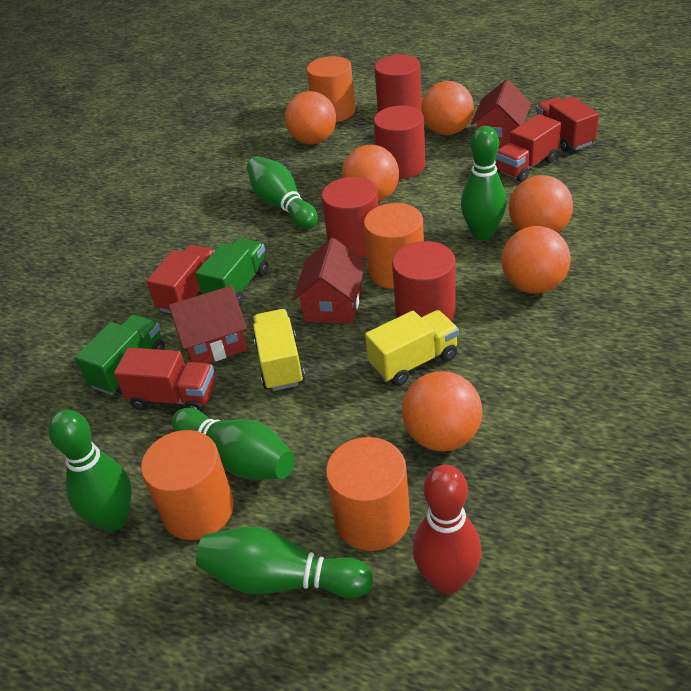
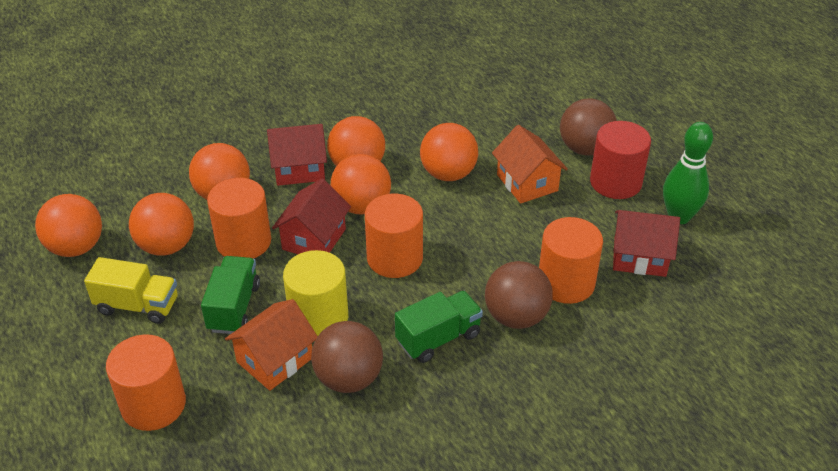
brown ball: none = 0 -> [311,321,383,393] [485,261,553,329] [560,98,617,155] = 3
green bowling pin: [48,409,132,531] [172,408,295,480] [196,527,373,598] [247,156,318,229] [461,126,506,240] = 5 -> [663,122,713,224] = 1
orange house: none = 0 -> [225,299,318,391] [492,125,568,204] = 2
red bowling pin: [413,465,482,594] = 1 -> none = 0
red cylinder: [322,177,379,258] [374,55,422,112] [374,105,425,179] [392,241,456,321] = 4 -> [590,121,651,199] = 1
red truck: [114,348,215,412] [146,245,215,313] [495,114,561,182] [536,96,599,152] = 4 -> none = 0
yellow cylinder: none = 0 -> [283,250,348,336] = 1
yellow truck: [253,309,305,391] [365,310,459,386] = 2 -> [84,257,178,324] = 1

